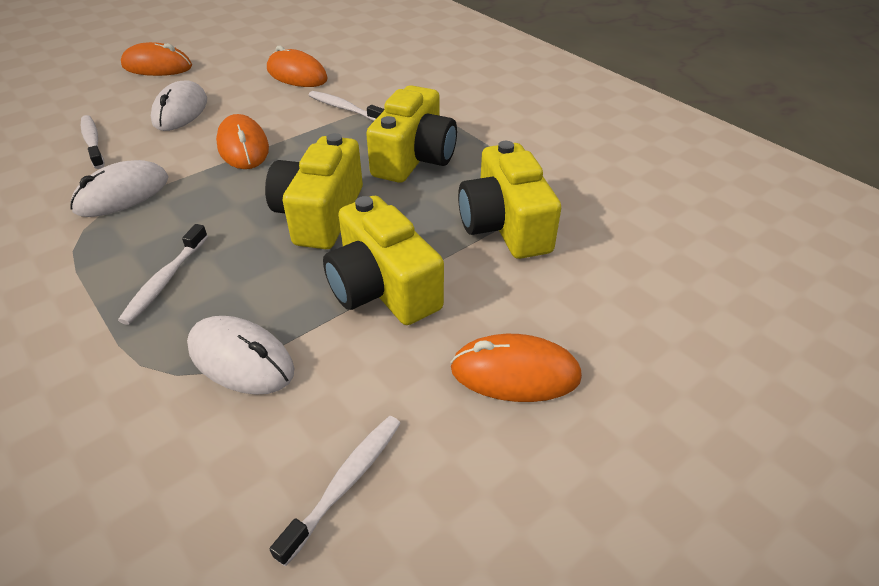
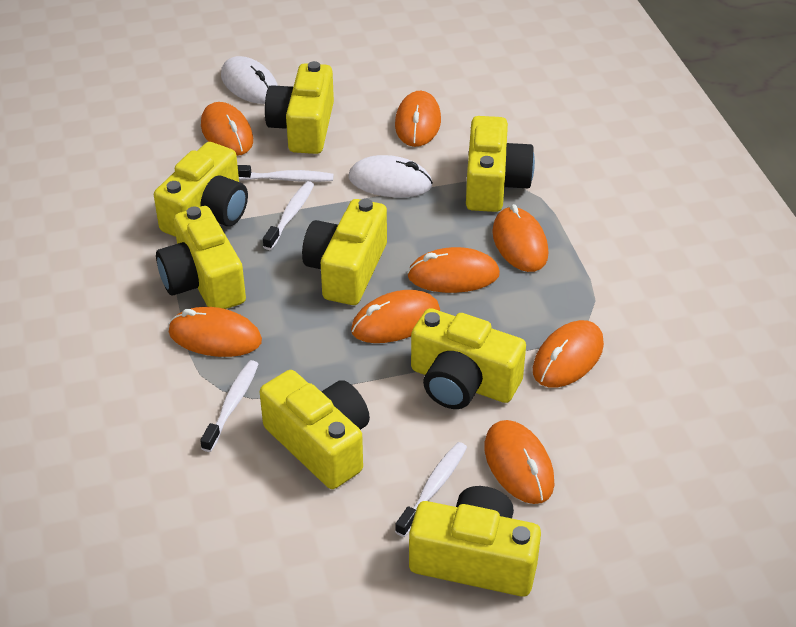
orange mouse: [121,42,192,76] [216,114,269,169] [267,46,328,87] [450,334,582,402] = 4 -> [169,307,262,357] [201,102,253,156] [351,290,440,343] [395,91,441,147] [407,247,500,293] [484,420,554,504] [492,204,548,272] [533,320,604,388] = 8
white mouse: [70,160,169,217] [151,80,207,131] [187,316,294,395] = 3 -> [221,56,278,104] [349,155,433,197] = 2
yellow camera: [265,133,363,249] [323,196,444,325] [366,85,457,183] [458,141,561,259] = 4 -> [154,142,248,237] [156,206,246,309] [260,370,370,489] [265,61,334,154] [302,199,387,305] [409,486,541,597] [411,308,526,409] [466,116,535,212] = 8

